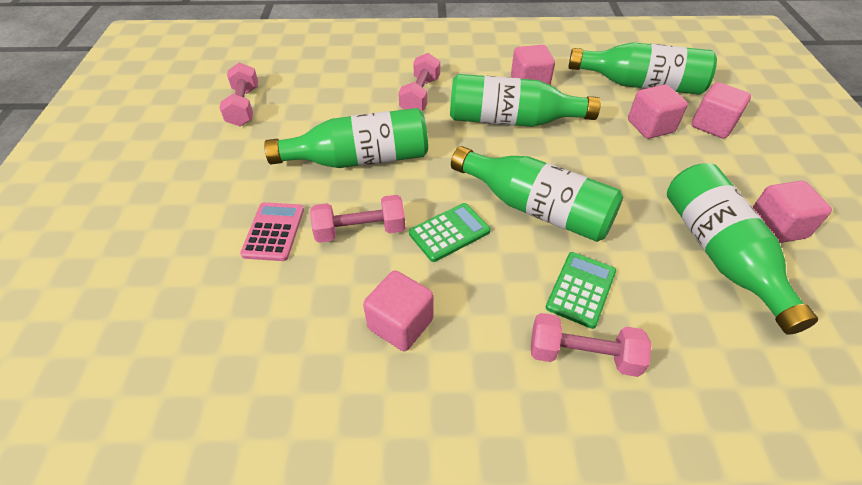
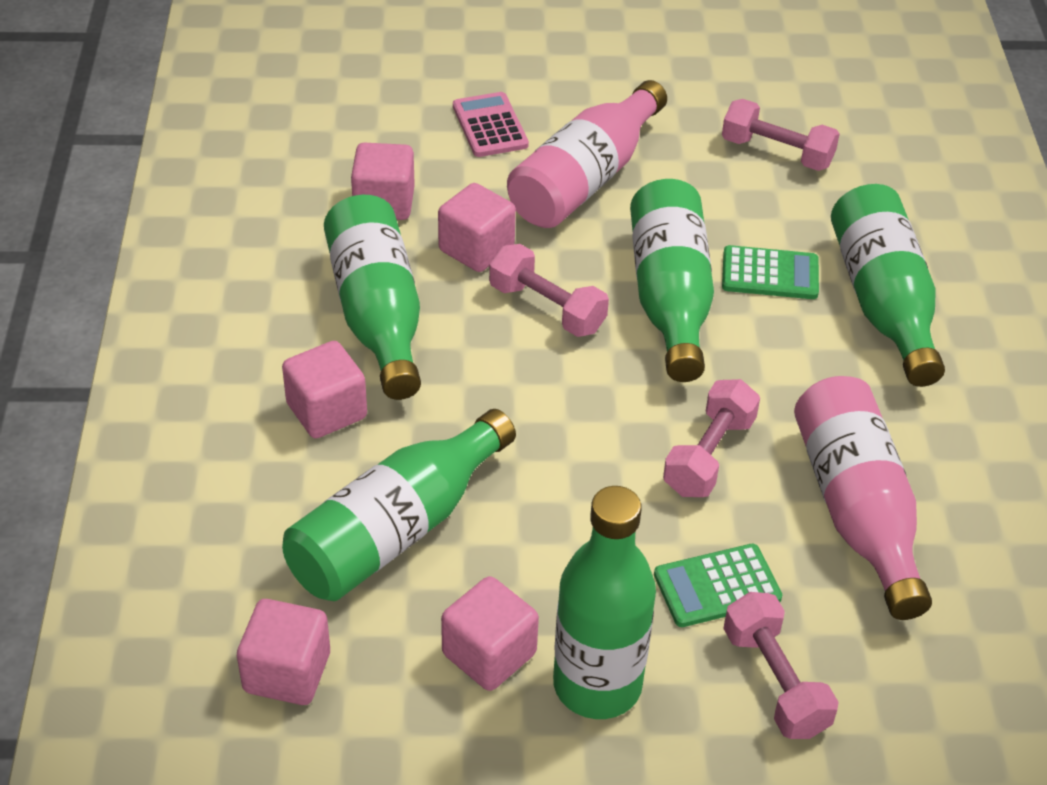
pink bottle: none = 0 -> [507,80,667,228] [794,376,932,620] = 2

